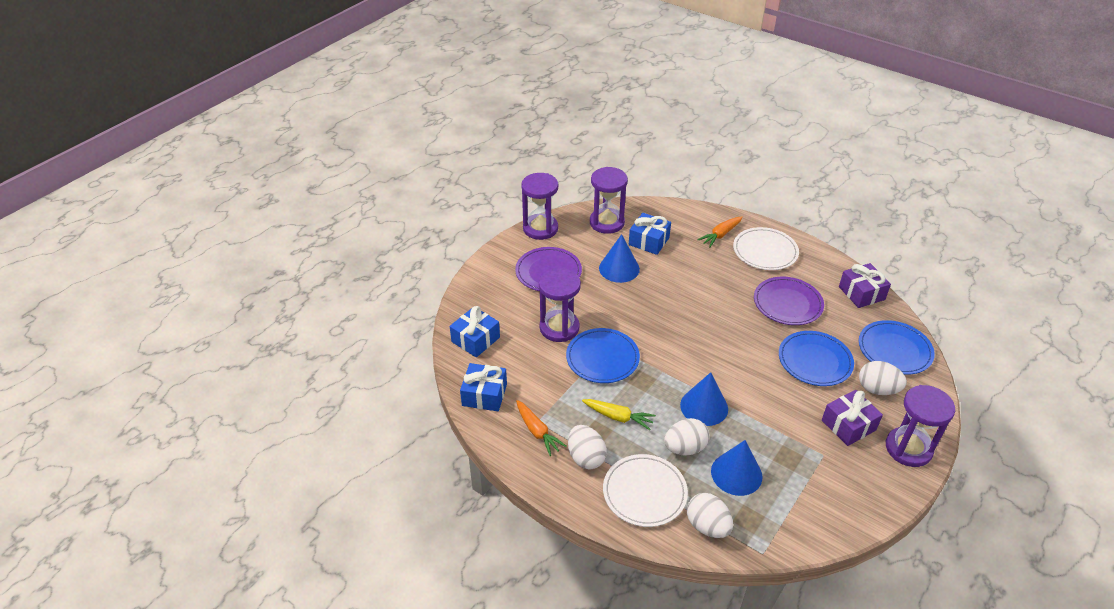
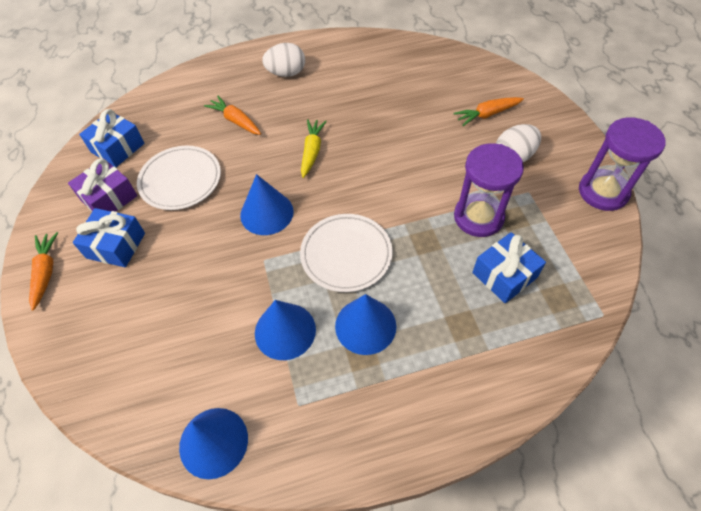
blue cone: [599,234,640,283] [680,372,728,426] [711,440,762,496] = 3 -> [179,408,248,479] [240,174,294,235] [255,300,316,360] [335,294,396,355] = 4
blue plate: [566,328,640,383] [779,331,854,386] [859,320,935,375] = 3 -> none = 0
orange carrot: [516,400,567,456] [698,216,743,247] = 2 -> [29,232,58,311] [204,96,261,135] [453,97,524,126] = 3
purple gift: [822,390,883,446] [839,263,891,308] = 2 -> [68,159,137,212] = 1
purple hourglass: [521,173,558,240] [539,268,581,342] [590,167,628,234] [886,385,955,467] = 4 -> [454,143,524,237] [579,117,666,211] = 2
purple plate: [515,247,582,291] [754,277,824,325] = 2 -> none = 0
white egg: [568,425,607,470] [664,418,710,456] [687,493,733,538] [859,361,907,395] = 4 -> [262,43,305,77] [496,124,541,162] = 2

